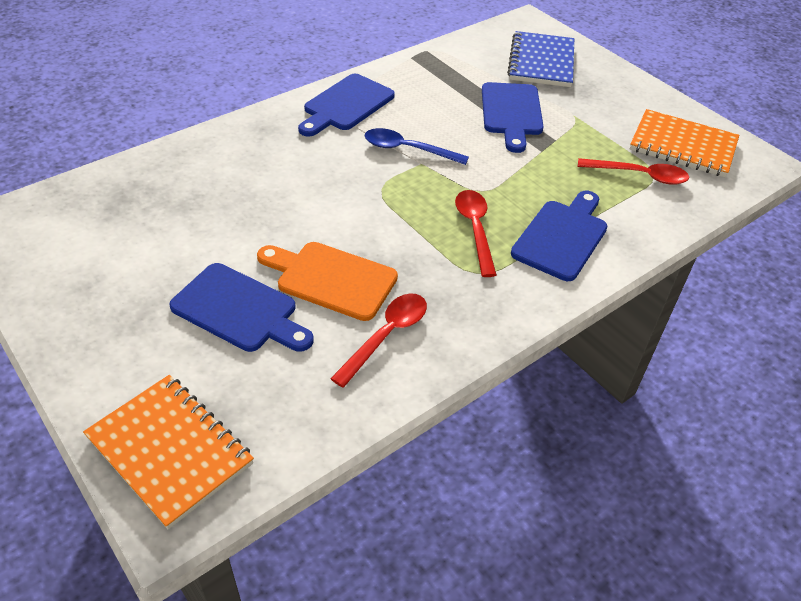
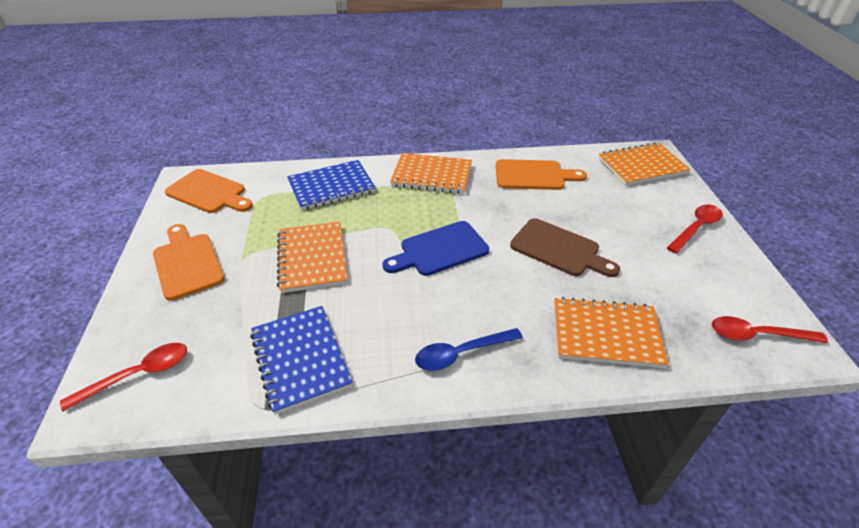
blue cutting board: [169,263,314,352] [298,74,395,137] [482,82,544,153] [511,191,607,281] = 4 -> [382,221,489,276] = 1
blue notebook: [507,31,574,87] = 1 -> [250,306,353,415] [287,160,376,210] = 2
brown cutting board: none = 0 -> [510,218,620,277] = 1
orange cutting board: [257,242,398,321] = 1 -> [153,224,225,301] [165,169,253,213] [496,159,587,190] = 3
orange notebook: [83,375,254,529] [630,109,739,177] = 2 -> [277,222,348,293] [390,153,472,194] [554,297,669,368] [598,142,691,186] = 4

